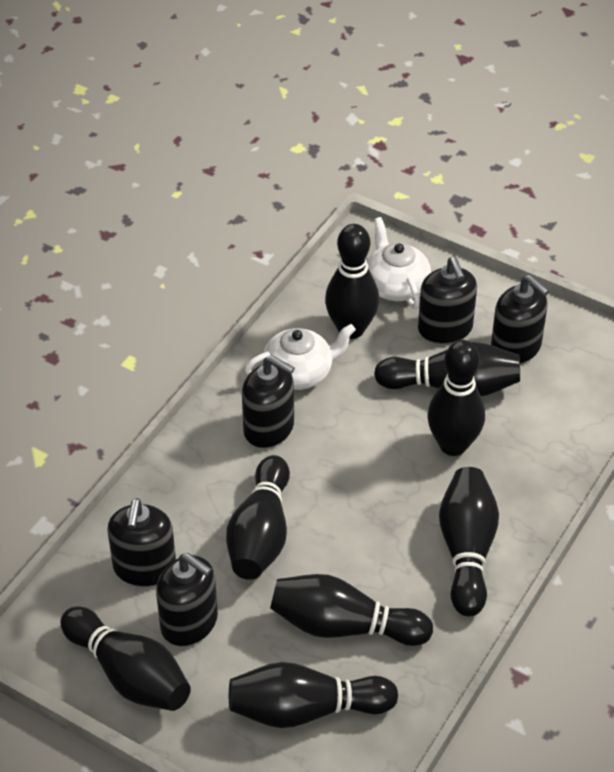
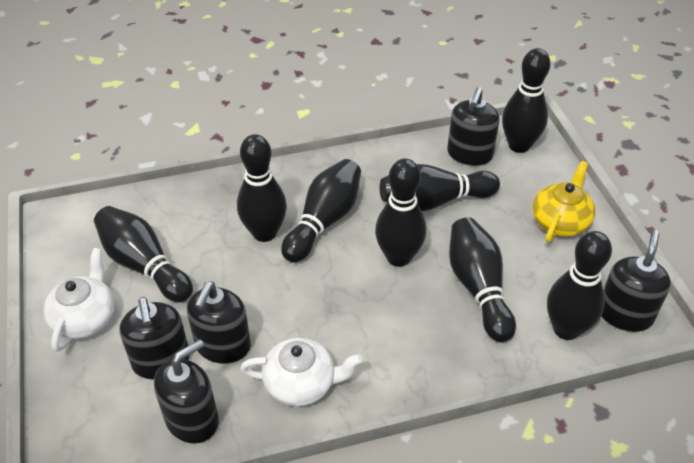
yellow teapot: none = 0 -> [533,161,595,242] = 1

